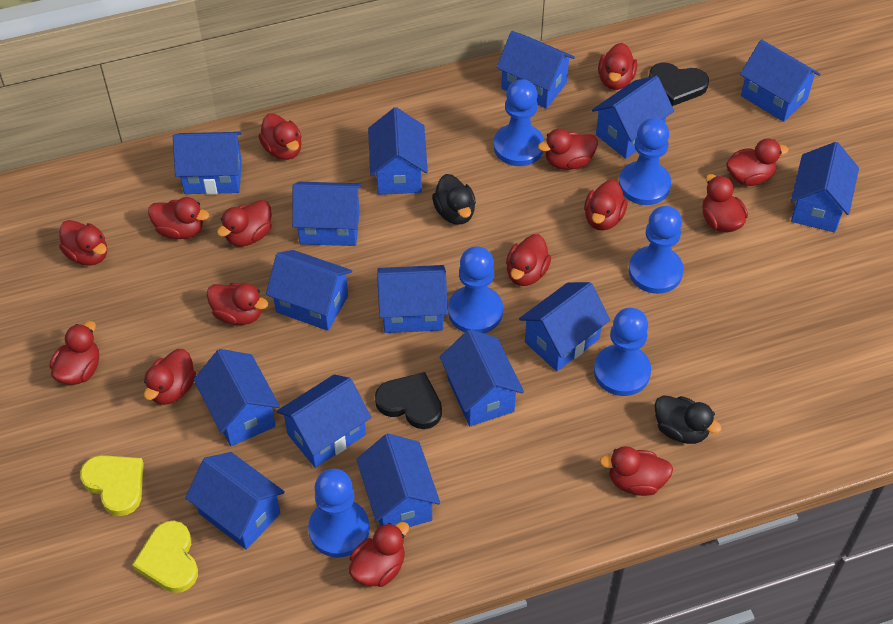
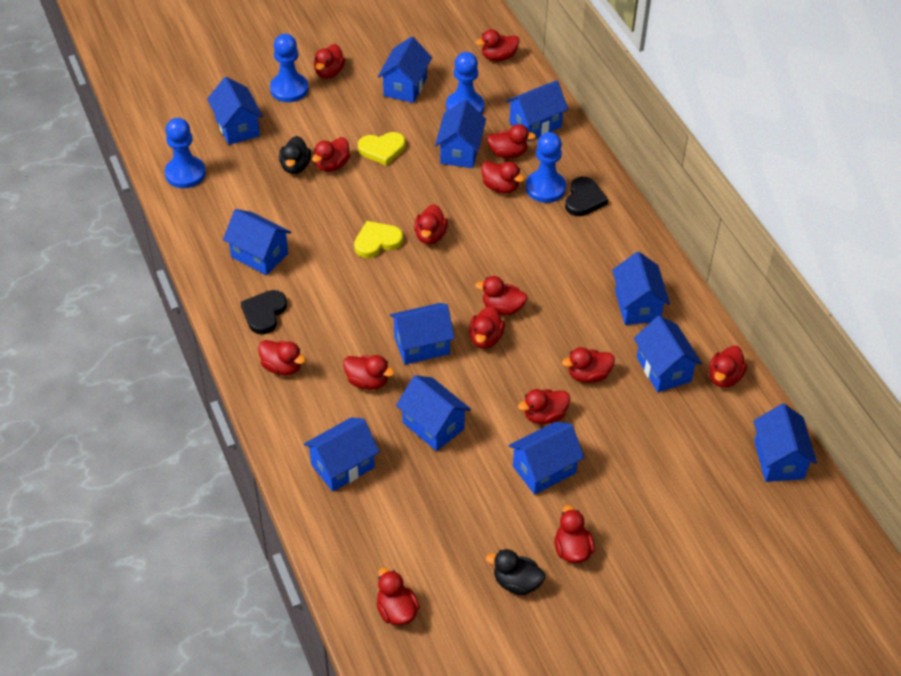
blue house: [173,132,242,195] [185,452,285,550] [194,349,280,446] [266,250,352,331] [277,374,371,468] [292,182,362,246] [356,434,440,527] [368,107,428,195] [377,265,448,333] [440,329,524,426] [497,31,575,109] [519,282,610,371] [592,76,674,159] [740,39,821,122] [791,142,859,232] = 15 -> [207,77,263,145] [223,209,291,275] [304,417,380,492] [378,36,432,103] [390,303,455,365] [396,375,471,451] [435,100,486,168] [506,80,568,142] [508,422,585,495] [612,252,670,325] [634,315,702,392] [753,404,817,482] = 12
blue pawn: [308,469,369,558] [448,246,503,333] [494,79,544,166] [594,308,651,396] [619,118,671,205] [629,206,684,294] = 6 -> [165,118,206,188] [270,34,308,102] [446,52,484,114] [526,132,566,203] = 4

